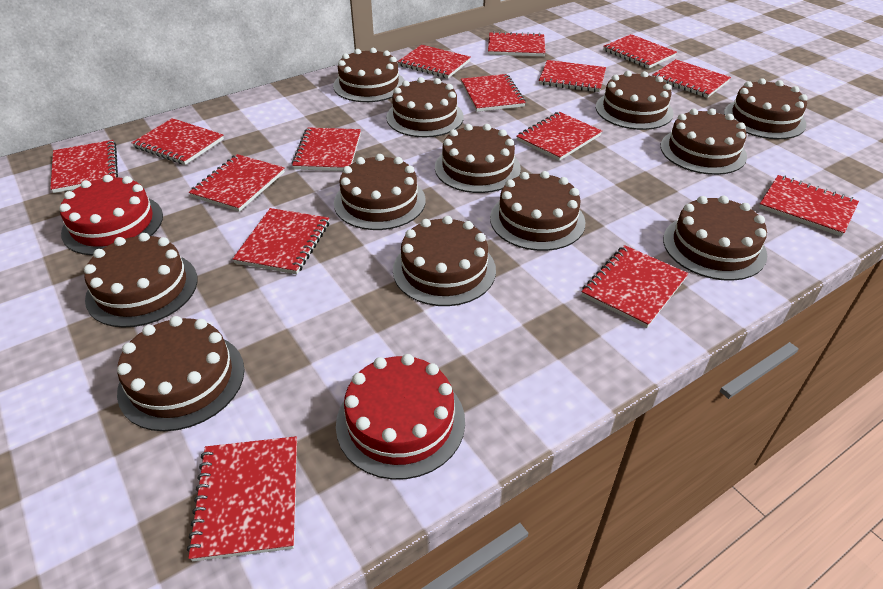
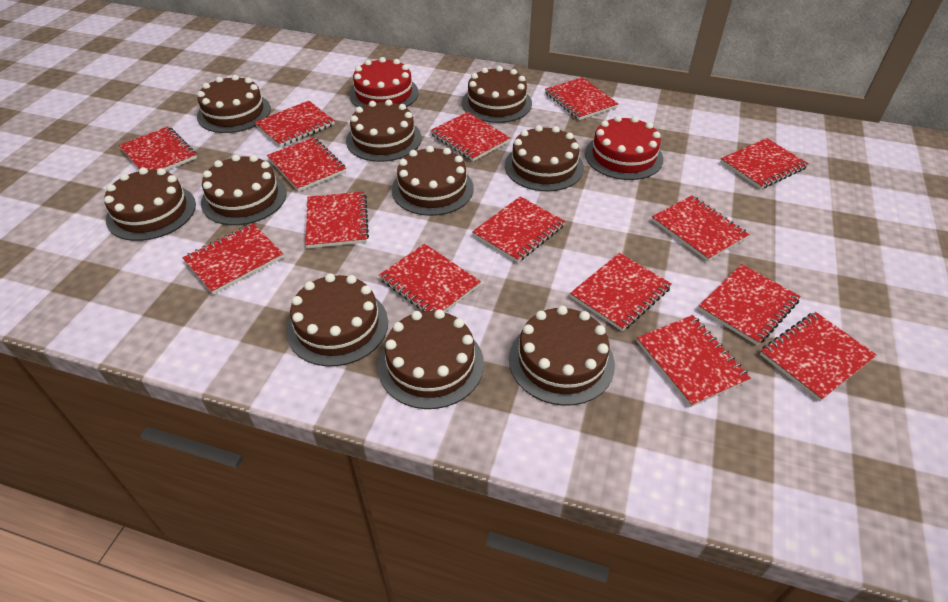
brown cake: [84,233,198,328] [117,316,245,431] [333,48,405,102] [334,154,426,230] [386,77,464,137] [393,216,496,306] [435,124,521,193] [490,171,586,251] [596,71,674,130] [660,109,747,175] [663,196,767,281] [724,78,807,139] = 12 -> [104,167,196,241] [197,75,271,133] [201,154,287,225] [286,273,388,367] [346,100,422,162] [378,309,484,409] [392,146,474,216] [462,66,532,123] [505,125,584,191] [509,306,615,406] = 10

